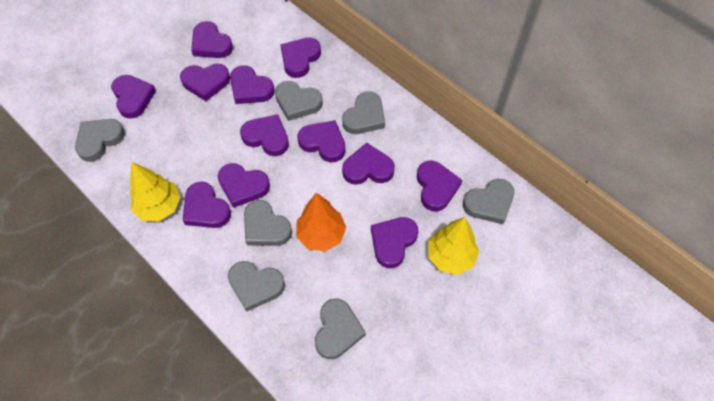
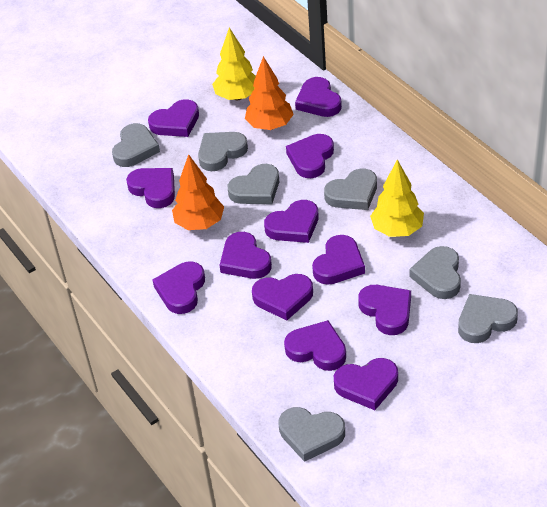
orange tree: [296,193,346,252] = 1 -> [172,154,224,230] [245,56,294,130] = 2

